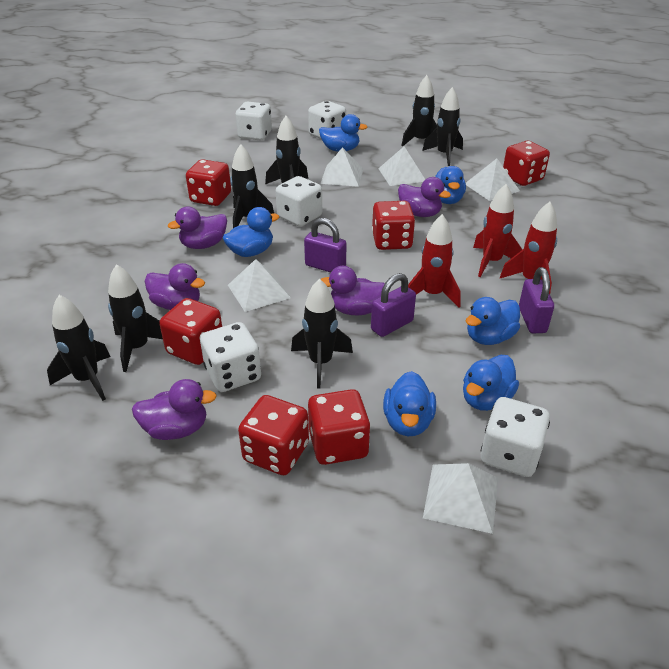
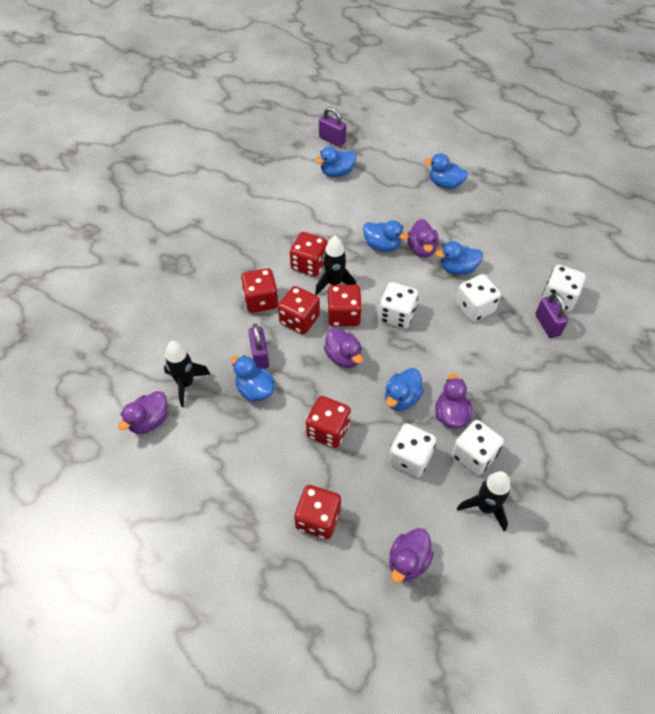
black rocket: [47,295,110,401] [108,264,163,372] [230,144,274,228] [265,116,308,185] [291,278,353,389] [401,75,437,147] [422,87,463,166] = 7 -> [164,341,210,407] [315,236,356,295] [457,471,511,532] = 3
red rocket: [408,214,461,308] [473,184,522,277] [500,202,557,294] = 3 -> none = 0
white pyramid: [228,259,291,312] [320,147,363,187] [378,147,425,186] [423,463,498,534] [466,159,520,201] = 5 -> none = 0

